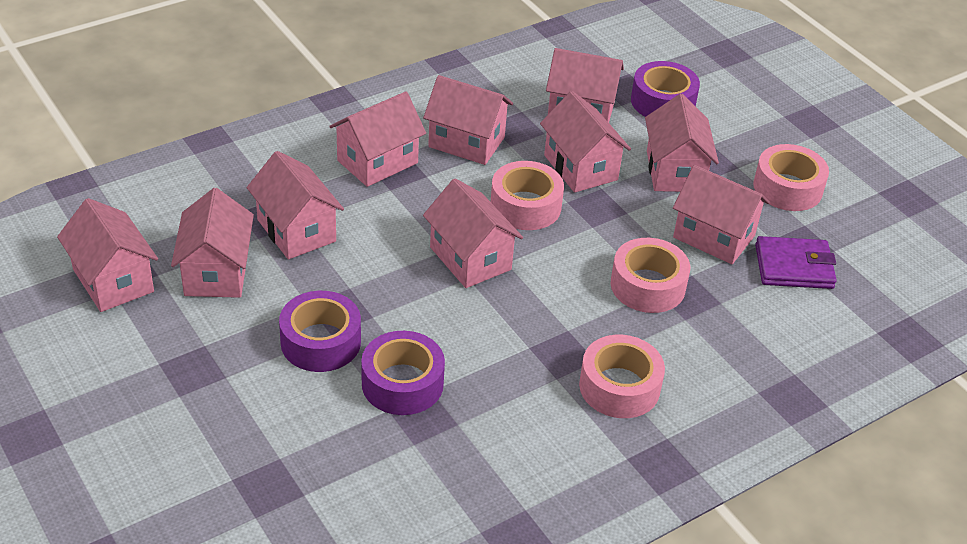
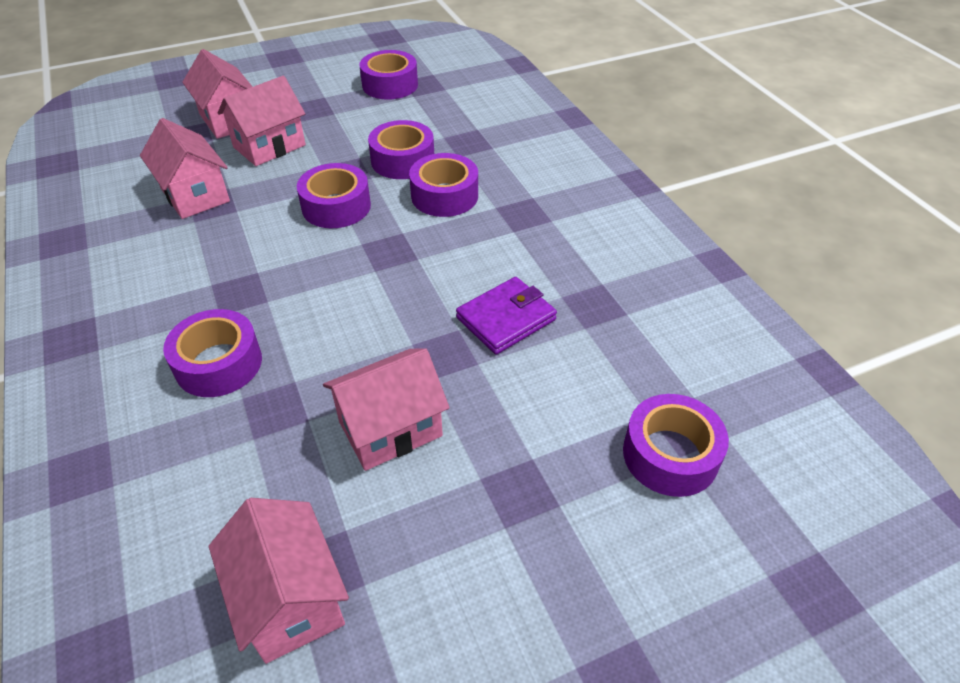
pink house: [57,198,158,312] [171,188,254,298] [247,151,344,259] [329,91,426,187] [423,75,513,165] [423,178,523,288] [540,91,631,193] [546,48,624,123] [645,94,719,192] [673,165,770,264] = 10 -> [140,118,230,219] [182,49,253,139] [209,498,349,664] [218,76,306,166] [323,348,450,471] = 5
pink tape: [491,161,564,230] [579,335,665,418] [611,238,690,313] [753,144,829,211] = 4 -> none = 0
purple tape: [279,291,361,372] [361,331,445,415] [631,61,700,117] = 3 -> [163,309,262,397] [297,163,371,228] [359,50,418,100] [368,120,434,179] [409,153,478,217] [623,394,729,497] = 6

